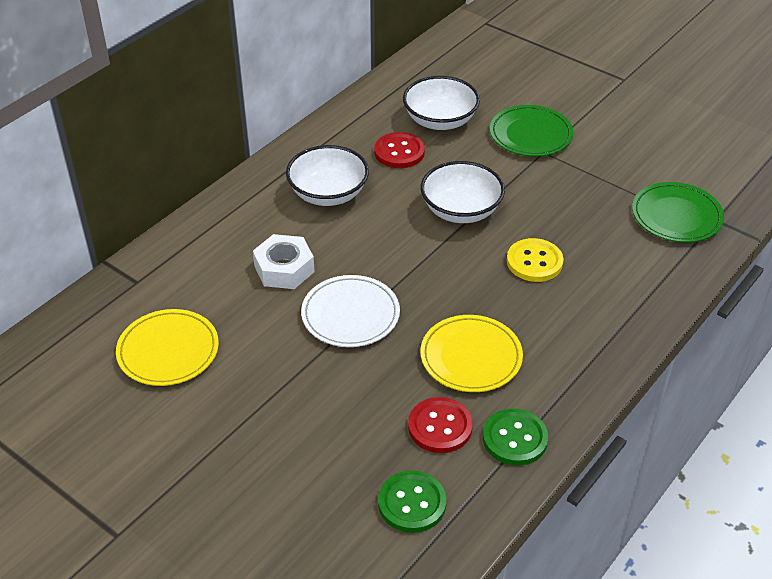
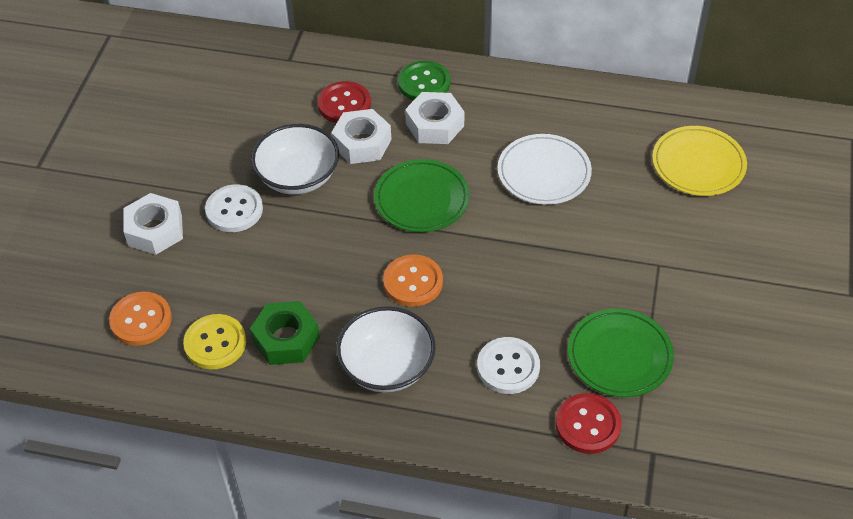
green button: [378,471,446,533] [483,408,548,465] = 2 -> [398,61,450,101] = 1
green nut: none = 0 -> [250,301,320,365] = 1
orange button: none = 0 -> [109,292,172,346] [383,255,443,307] = 2
white bowl: [286,145,369,206] [403,76,480,130] [421,161,505,223] = 3 -> [251,124,339,195] [336,306,436,392] = 2
white button: none = 0 -> [205,184,263,232] [477,337,540,394] = 2
white nut: [253,234,315,289] = 1 -> [123,193,183,255] [331,109,392,164] [405,92,464,144] = 3
yellow plate: [116,309,219,386] [420,315,523,392] = 2 -> [652,126,747,196] = 1

